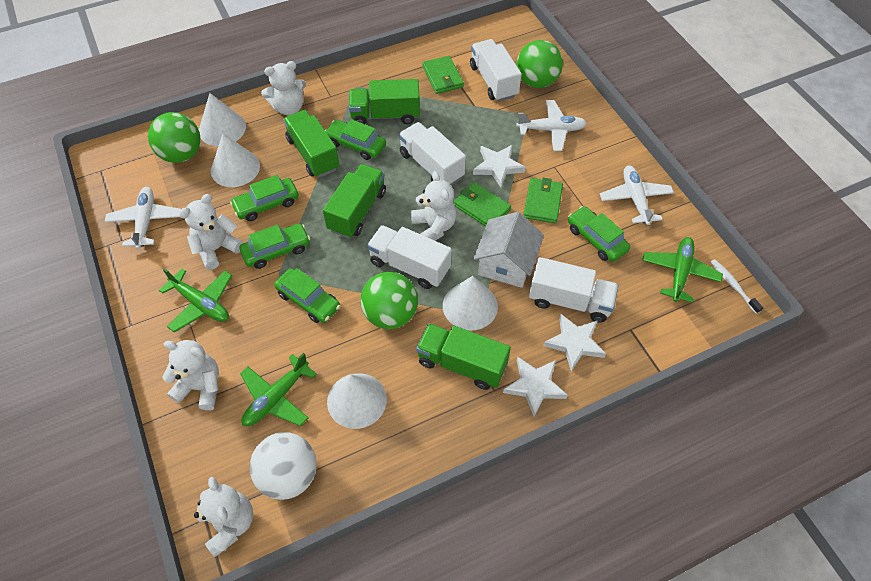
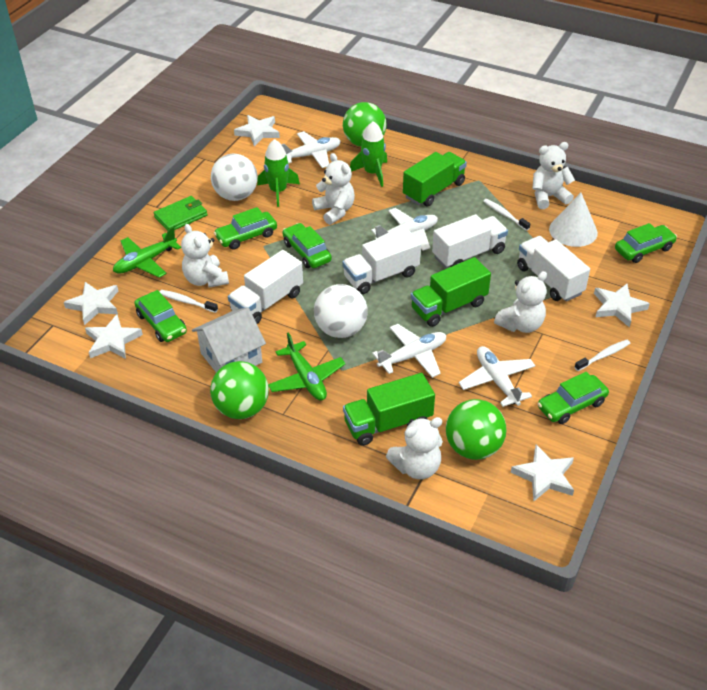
green plane: [159,268,232,332] [240,353,317,426] [642,237,723,303] = 3 -> [113,227,181,278] [268,332,345,401] = 2
green rocket: none = 0 -> [257,139,300,207] [350,121,387,187] = 2
green truck: [283,110,339,178] [323,164,386,238] [349,79,420,125] [416,323,511,390] = 4 -> [343,373,435,446] [403,152,467,206] [411,257,491,327] = 3
green wallet: [423,56,464,94] [454,182,511,227] [523,178,563,223] = 3 -> [154,196,208,231] = 1
white ball: [250,432,316,500] = 1 -> [211,153,258,201] [314,284,368,338] = 2
white cone: [199,93,246,146] [211,133,260,187] [327,373,387,429] [443,276,498,330] = 4 -> [549,193,598,247] = 1
white plane: [105,187,181,249] [516,100,587,151] [600,166,674,225] = 3 -> [281,131,341,168] [371,208,438,251] [372,324,446,378] [459,346,535,407] = 4
white star: [473,145,526,188] [503,356,568,417] [543,313,606,371] = 3 -> [64,282,118,325] [85,314,143,359] [234,115,280,146] [511,444,574,501] [594,284,650,328] = 5
white toothbrush: [711,259,763,314] = 1 -> [160,290,218,313] [483,199,530,231] [574,340,630,371] = 3

